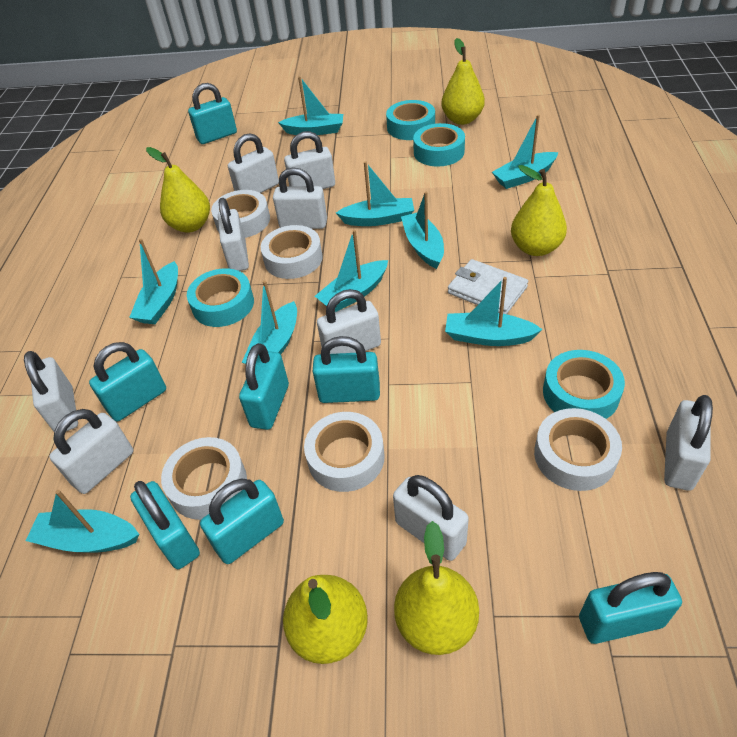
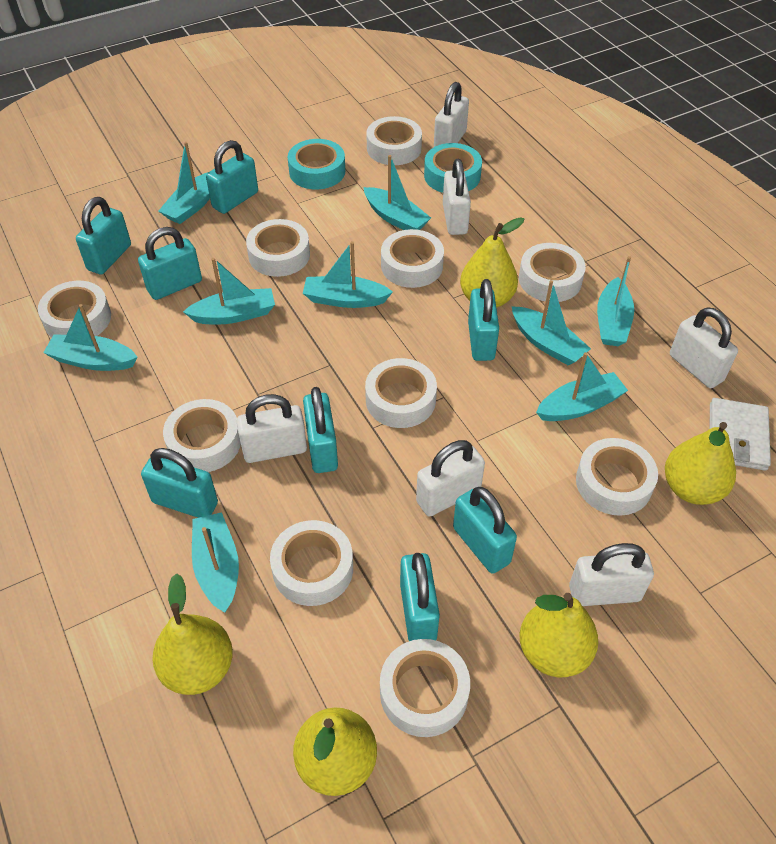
turquoise padlock: [89,342,166,421] [130,481,200,569] [188,83,237,144] [200,479,284,564] [239,343,289,430] [313,336,380,403] [579,572,682,644] = 7 -> [76,197,131,275] [138,227,202,300] [141,448,218,518] [206,140,258,214] [303,387,338,473] [400,553,440,641] [453,487,517,574] [468,279,499,361] = 8
turquoise tape: [187,268,254,327] [386,100,435,140] [413,123,465,167] [543,350,625,419] = 4 -> [288,139,345,190] [424,143,482,193] = 2
white padlock: [24,351,78,432] [49,409,133,494] [218,198,249,271] [228,133,279,193] [273,167,327,229] [284,131,335,189] [317,289,381,354] [393,475,469,561] [664,395,713,491] = 9 -> [237,394,307,463] [416,440,485,517] [434,82,469,147] [443,159,471,235] [569,543,654,606] [670,307,738,388] = 6
white tape: [161,437,247,520] [211,190,270,238] [261,225,323,279] [304,412,385,492] [534,408,622,491] = 5 -> [38,281,111,338] [163,399,241,472] [246,219,310,277] [270,520,353,606] [365,358,437,428] [366,116,422,165] [380,639,470,737] [381,229,444,288] [519,243,586,302] [576,438,658,516] = 10

